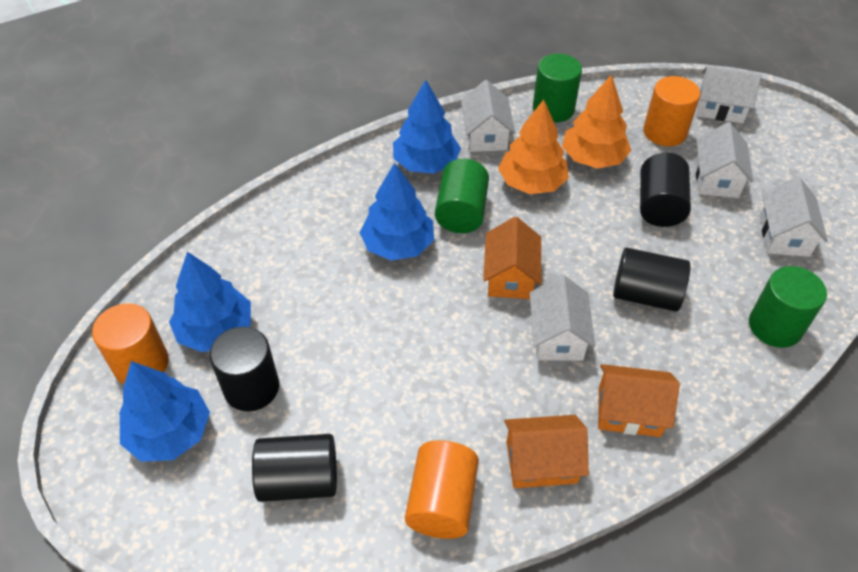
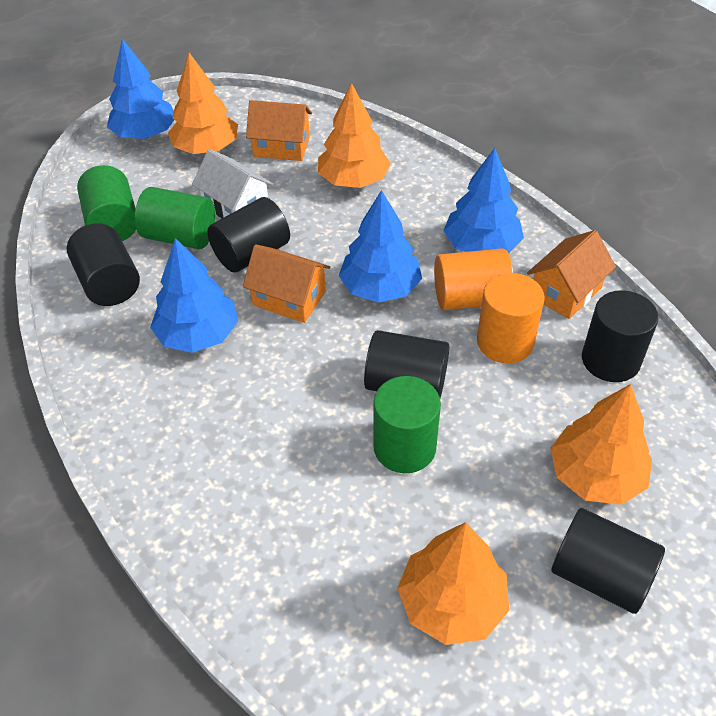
black cylinder: [209,327,279,411] [252,434,337,502] [613,248,691,312] [640,153,691,227] = 4 -> [67,223,140,306] [207,197,290,273] [364,330,449,398] [551,508,665,614] [582,290,658,382] = 5
orange cylinder: [92,303,169,384] [405,440,479,539] [643,76,701,146] = 3 -> [434,248,513,310] [477,273,544,363] = 2
orange tree: [498,100,569,194] [562,74,631,168] = 2 -> [168,53,238,154] [318,83,391,188] [397,522,509,645] [551,384,652,505] = 4
white house: [461,80,515,152] [530,275,595,361] [695,122,753,198] [697,66,762,124] [760,177,828,257] = 5 -> [192,149,273,218] = 1

